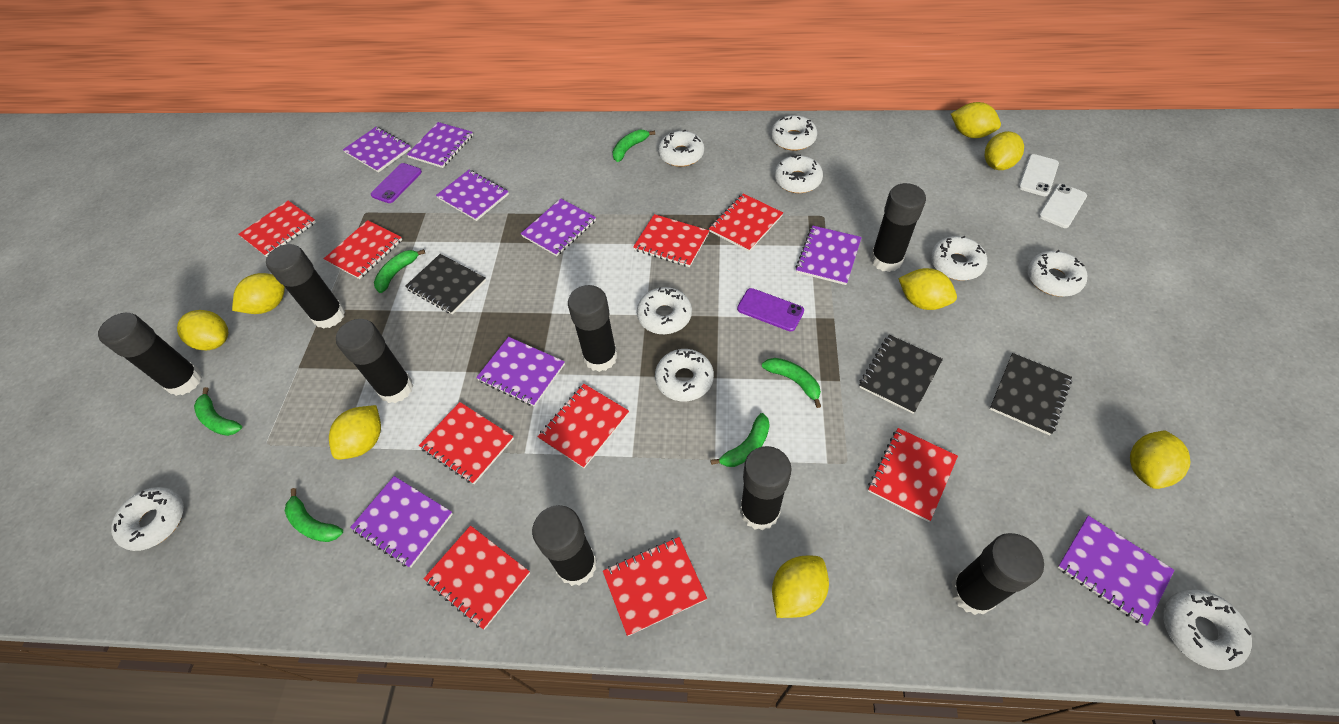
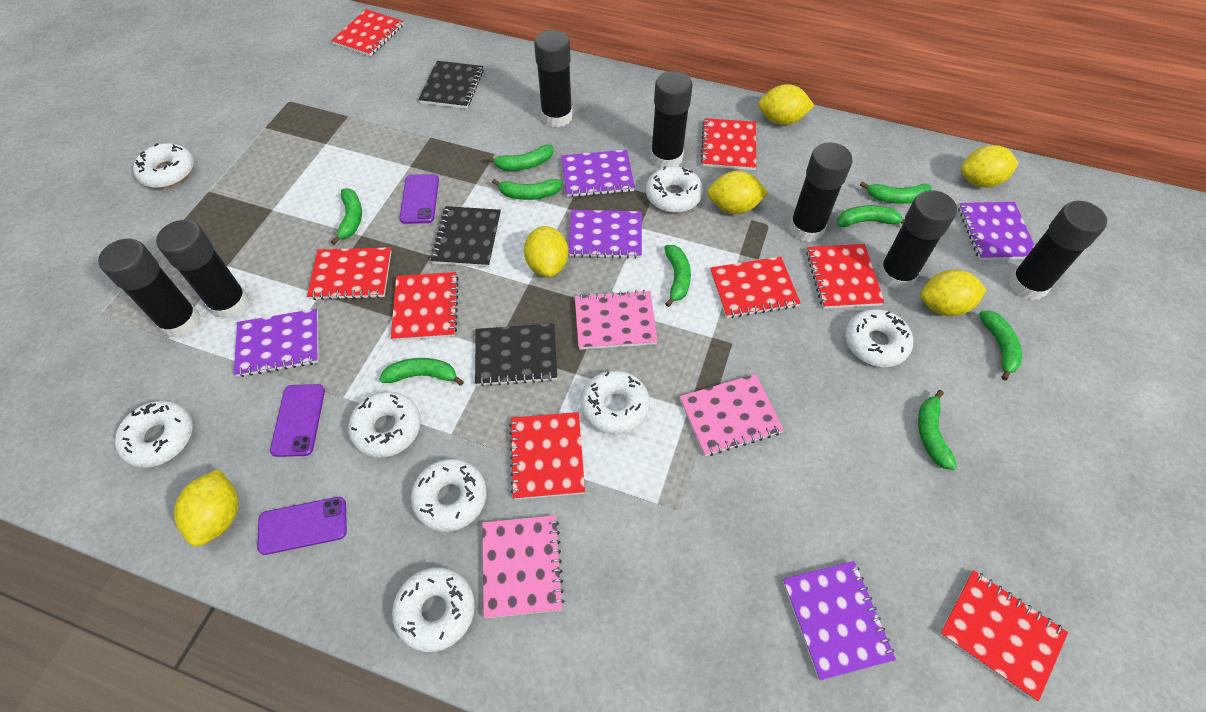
black glue stick: [98,313,202,396] [266,244,345,329] [336,319,413,403] [532,505,597,586] [568,285,618,372] [740,446,792,531] [870,183,926,272] [951,533,1044,615] = 8 -> [98,239,200,338] [156,220,249,319] [534,30,573,128] [650,71,693,169] [789,142,852,242] [878,190,957,290] [1008,201,1107,300] = 7
green banana: [194,387,242,436] [285,488,343,542] [374,249,425,293] [612,130,655,162] [710,413,770,467] [762,358,821,408] = 6 -> [331,188,362,245] [379,358,464,386] [486,145,553,171] [492,179,562,200] [664,245,691,307] [837,205,905,227] [860,181,932,204] [918,390,957,470] [979,310,1022,381] = 9
pink notebook: none = 0 -> [482,515,565,618] [575,290,658,350] [680,374,784,456] = 3
purple notebook: [343,127,411,173] [350,476,453,568] [407,122,473,168] [436,170,509,221] [476,337,565,407] [521,199,596,256] [795,226,862,285] [1057,516,1175,626] = 8 -> [234,309,319,377] [561,150,635,197] [569,210,642,259] [783,561,896,680] [958,202,1035,260] = 5
purple phone: [371,163,422,203] [737,288,804,332] = 2 -> [257,497,347,555] [270,384,325,457] [399,174,439,224] = 3
red notebook: [238,201,316,257] [324,220,402,279] [419,402,514,484] [424,526,530,630] [537,384,629,468] [603,537,707,636] [633,214,709,267] [709,193,783,252] [868,428,958,522] = 9 -> [307,247,392,300] [331,9,404,56] [391,272,459,341] [509,412,585,500] [701,118,756,170] [710,257,801,318] [806,244,885,309] [939,570,1068,701] = 8
white donut: [111,487,184,551] [637,287,692,334] [655,349,714,401] [658,130,704,167] [771,115,817,151] [774,154,823,193] [930,236,987,281] [1027,250,1087,297] [1163,589,1252,670] = 9 -> [115,401,193,468] [133,143,194,188] [348,392,421,458] [392,567,475,652] [411,459,487,532] [580,370,650,435] [646,166,703,213] [845,309,913,367] = 8
white phone: [1019,154,1059,196] [1039,184,1087,228] = 2 -> none = 0
yellow lemon: [177,310,228,350] [232,273,285,314] [329,405,381,460] [772,556,829,618] [898,268,957,310] [951,102,1001,138] [985,131,1024,170] [1130,430,1190,489] = 8 -> [174,469,238,547] [524,226,569,277] [707,171,768,214] [758,84,814,125] [920,270,986,316] [961,145,1018,188] = 6

